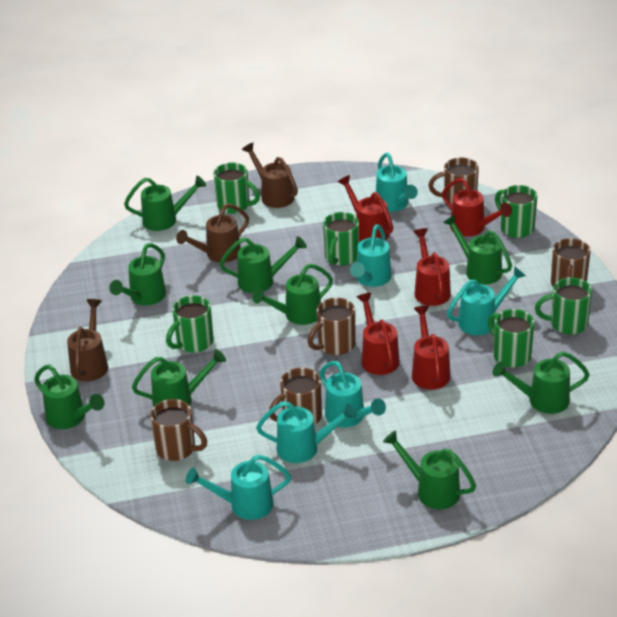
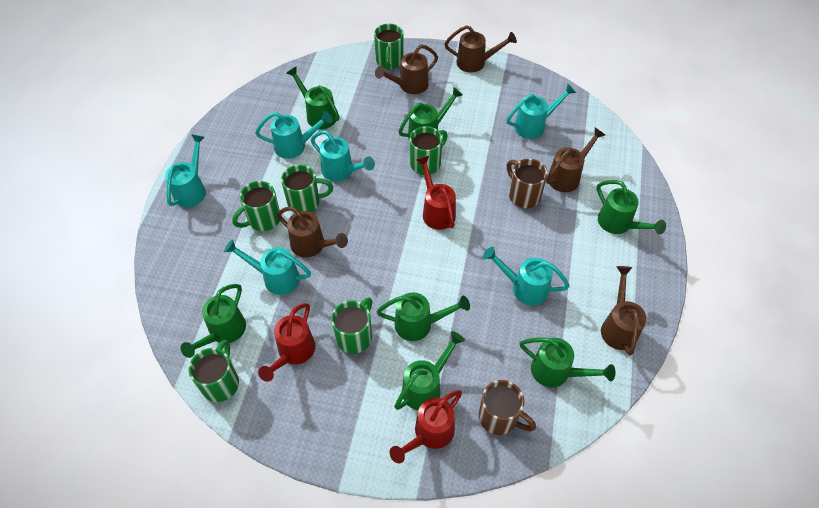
brown mug: [150,399,207,461] [269,368,322,425] [307,298,356,355] [428,158,479,204] [551,238,591,287] = 5 -> [479,380,536,435] [507,159,548,208] = 2
brown watering can: [67,299,108,382] [176,204,249,263] [242,143,298,208] = 3 -> [277,207,348,257] [375,45,438,94] [445,25,517,72] [546,128,605,192] [601,266,647,356] = 5
green watering can: [34,365,104,429] [109,243,166,305] [124,176,206,231] [132,349,226,407] [219,236,307,293] [252,264,333,325] [383,430,476,509] [443,215,512,284] [493,351,590,414] = 9 -> [181,284,246,358] [287,66,340,129] [377,292,470,341] [394,331,465,410] [398,87,463,141] [520,337,616,387] [597,180,666,234] = 7
red watering can: [338,175,393,242] [357,293,400,375] [412,306,451,390] [413,228,451,306] [442,178,512,236] = 5 -> [258,303,315,382] [389,390,462,463] [416,156,456,230] = 3

